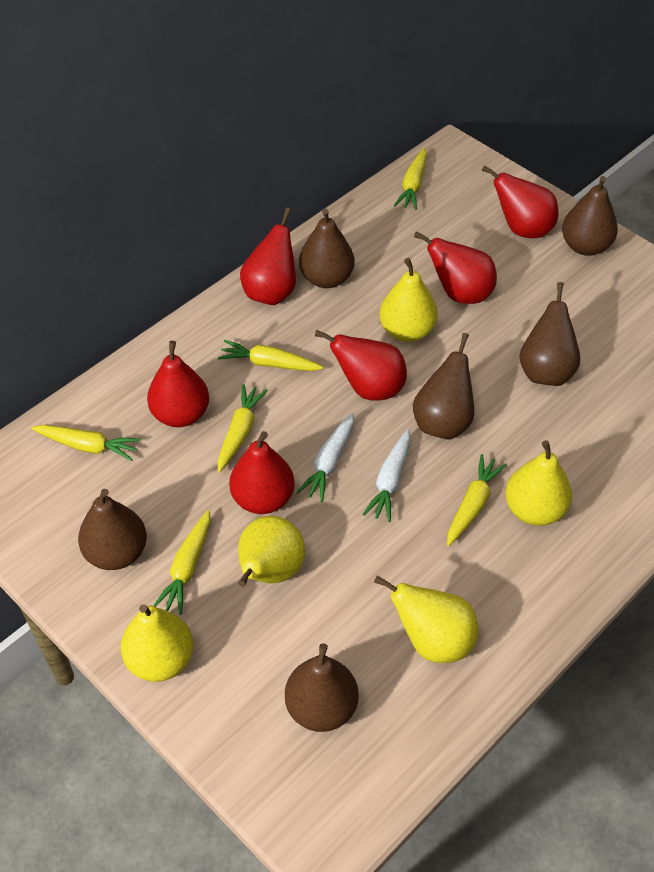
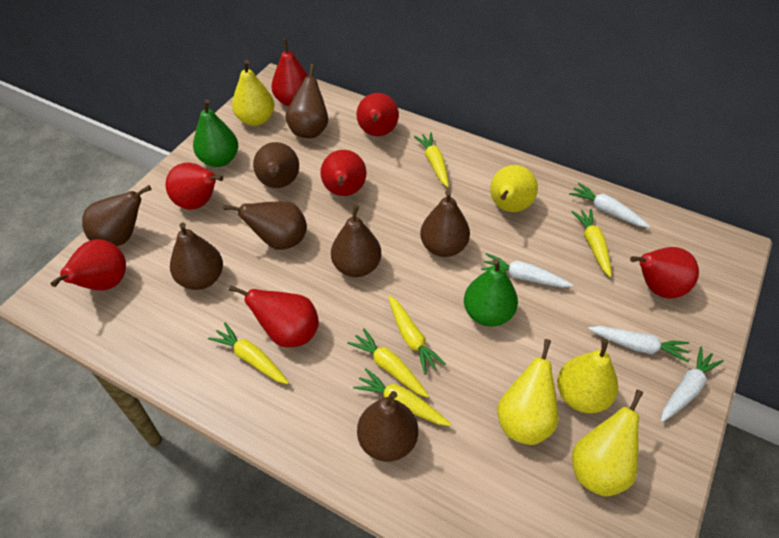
brown pear: [78,489,147,570] [285,643,359,732] [299,209,354,288] [413,333,474,440] [519,282,581,386] [562,176,618,256] = 6 -> [82,185,151,246] [170,223,223,290] [224,201,307,250] [253,142,299,188] [285,64,328,138] [331,205,381,277] [357,391,418,462] [420,190,470,257] = 8
green pear: none = 0 -> [193,99,238,167] [464,259,518,327] = 2
red pear: [147,341,209,427] [229,431,295,514] [240,208,296,305] [315,330,407,401] [414,231,497,304] [482,165,558,238] = 6 -> [50,239,126,291] [165,163,223,210] [229,285,319,347] [271,39,308,106] [320,150,367,196] [356,93,399,136] [630,247,699,299] = 7
white carrot: [296,412,354,502] [363,429,410,522] = 2 -> [481,253,573,288] [569,182,650,228] [588,326,689,363] [661,347,724,422] = 4

